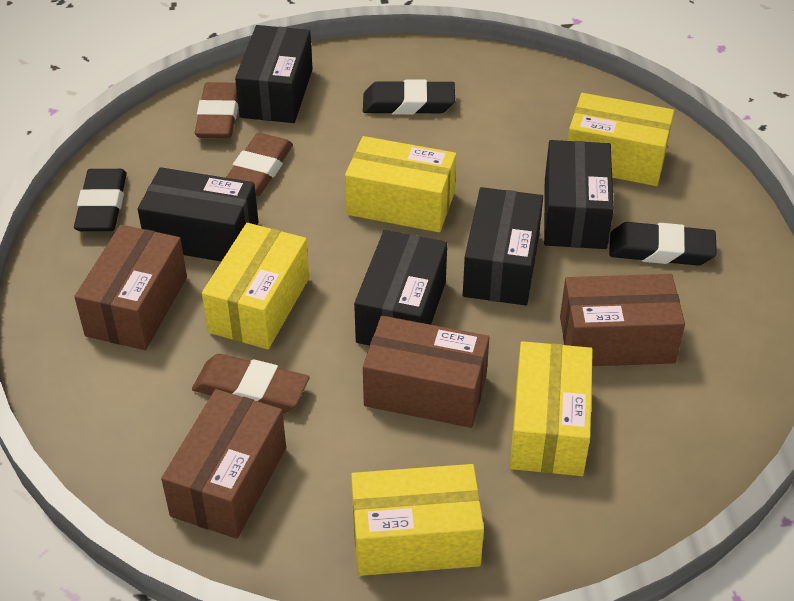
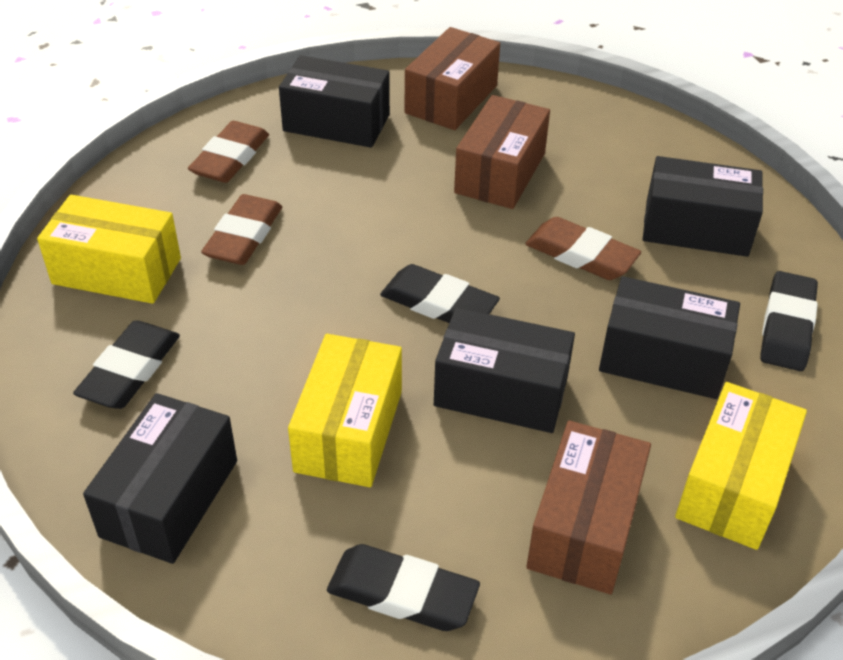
black eraser: [74,169,127,231] [363,80,455,115] [609,222,717,266] = 3 -> [73,320,180,409] [327,544,480,631] [380,264,500,323] [760,271,818,371] = 4
brown box: [74,225,187,350] [161,389,286,539] [363,316,490,428] [560,274,685,366] = 4 -> [405,27,500,130] [454,95,550,209] [526,421,651,594] = 3
yellow box: [202,223,309,349] [345,136,456,232] [351,464,484,576] [510,341,593,476] [568,93,674,186] = 5 -> [37,195,181,304] [288,334,402,487] [675,382,807,550] = 3

